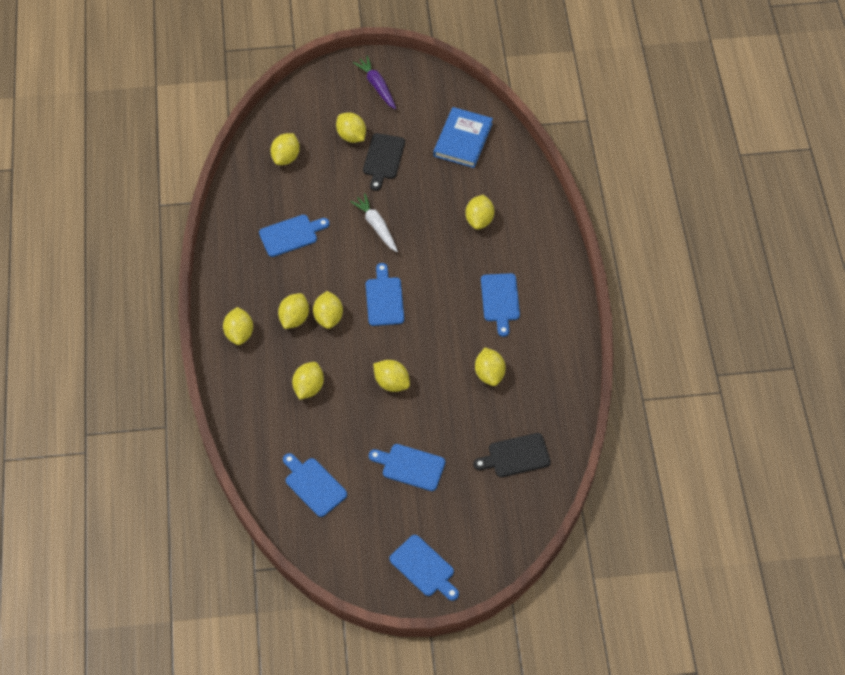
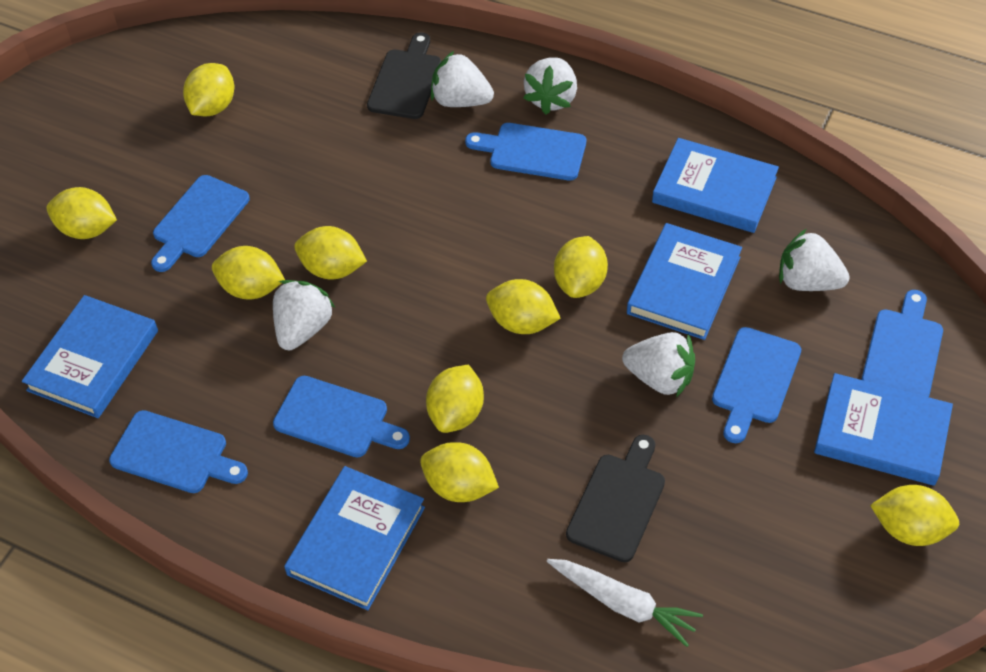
blue book: [434,107,493,168] = 1 -> [22,295,158,418] [284,466,425,610] [627,223,742,340] [652,138,779,233] [814,373,953,486] = 5
purple carrot: [353,56,396,109] = 1 -> none = 0
white strawberry: none = 0 -> [273,280,335,350] [431,51,494,107] [523,57,577,114] [622,332,695,397] [779,229,850,291] = 5

